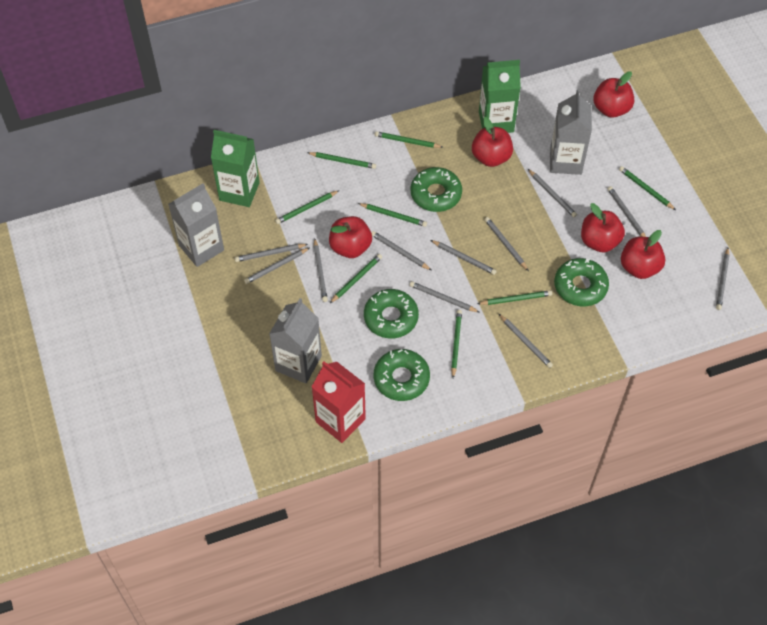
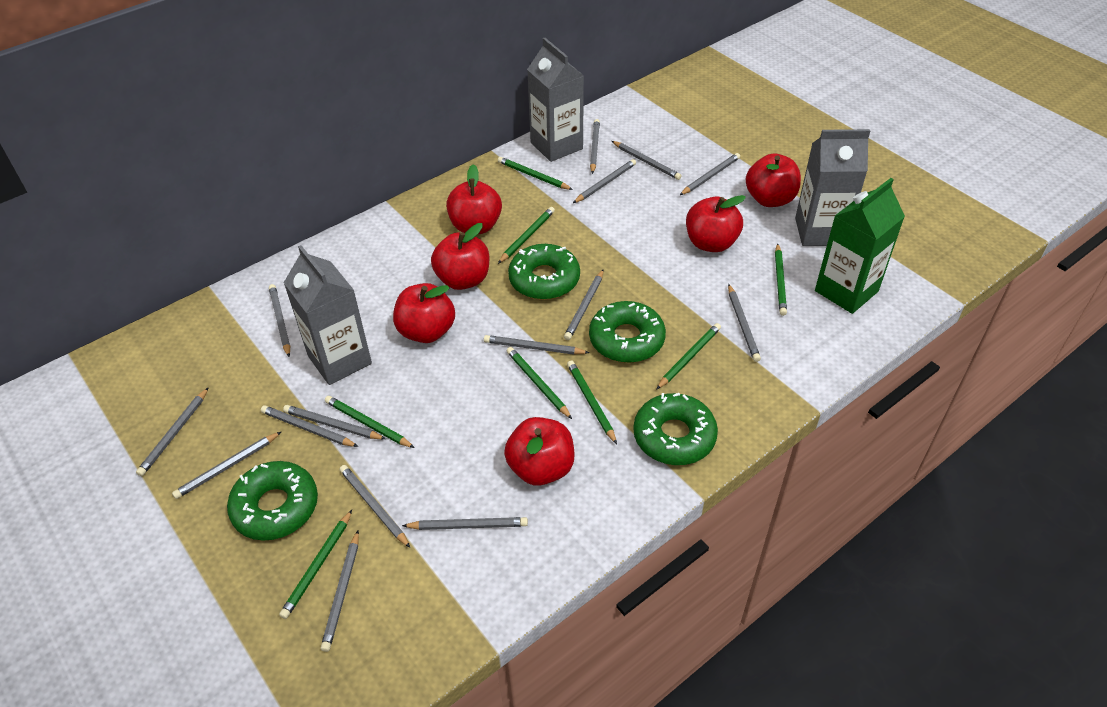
green carton: [211,130,260,207] [479,60,521,133] = 2 -> [815,178,905,314] = 1
grey pencil: [235,244,308,262] [244,248,309,284] [314,239,328,302] [371,231,431,270] [410,281,479,312] [431,240,497,275] [485,217,529,271] [499,314,553,368] [528,169,577,217] [607,186,646,237] [716,248,730,310] = 11 -> [136,387,209,476] [172,432,281,499] [261,405,359,447] [269,284,290,357] [283,405,386,439] [321,531,359,652] [340,465,410,548] [402,517,528,530] [484,335,589,355] [564,269,604,340] [573,159,636,203] [590,119,600,174] [612,141,682,180] [680,153,740,195] [728,284,761,362] = 15
red apple: [329,216,372,258] [472,117,513,167] [581,203,625,252] [594,71,634,118] [621,230,665,279] = 5 -> [393,283,455,343] [431,223,489,290] [446,164,502,234] [504,417,575,486] [686,195,746,252] [746,154,801,207] = 6
red carton: [312,362,366,443] = 1 -> none = 0

